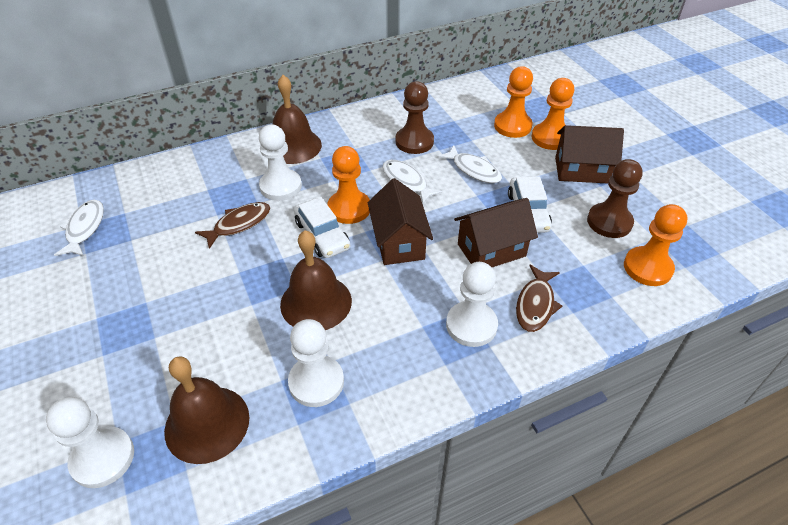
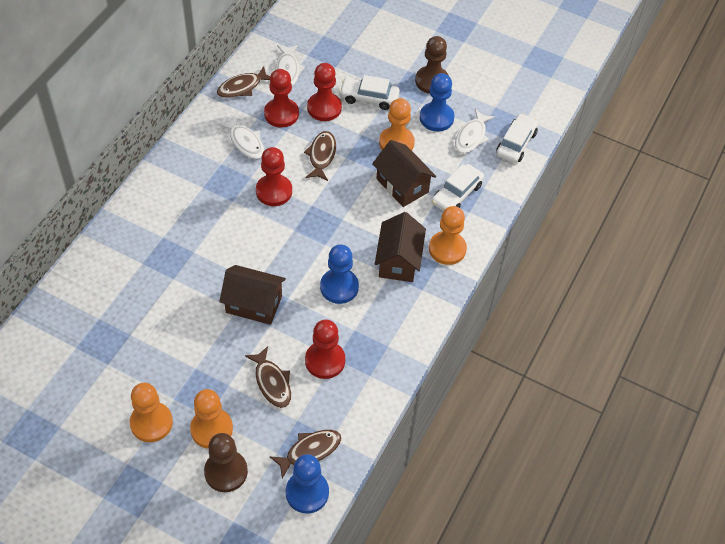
blue pawn: none = 0 -> [286,454,329,514] [320,245,359,304] [420,73,454,131] = 3
brown bell: [164,356,250,464] [273,75,322,164] [280,230,352,330] = 3 -> none = 0
brown fish: [195,202,270,249] [516,265,562,332] = 2 -> [217,66,270,98] [245,346,291,408] [269,430,341,479] [304,131,336,181] = 4
red pawn: none = 0 -> [256,147,292,206] [264,69,299,128] [305,319,345,379] [307,63,342,121] = 4
white car: [294,197,350,258] [508,176,552,233] = 2 -> [339,75,400,110] [432,164,484,211] [496,113,538,163] = 3
white pawn: [46,397,134,488] [259,125,302,201] [288,319,344,407] [446,262,498,347] = 4 -> none = 0

